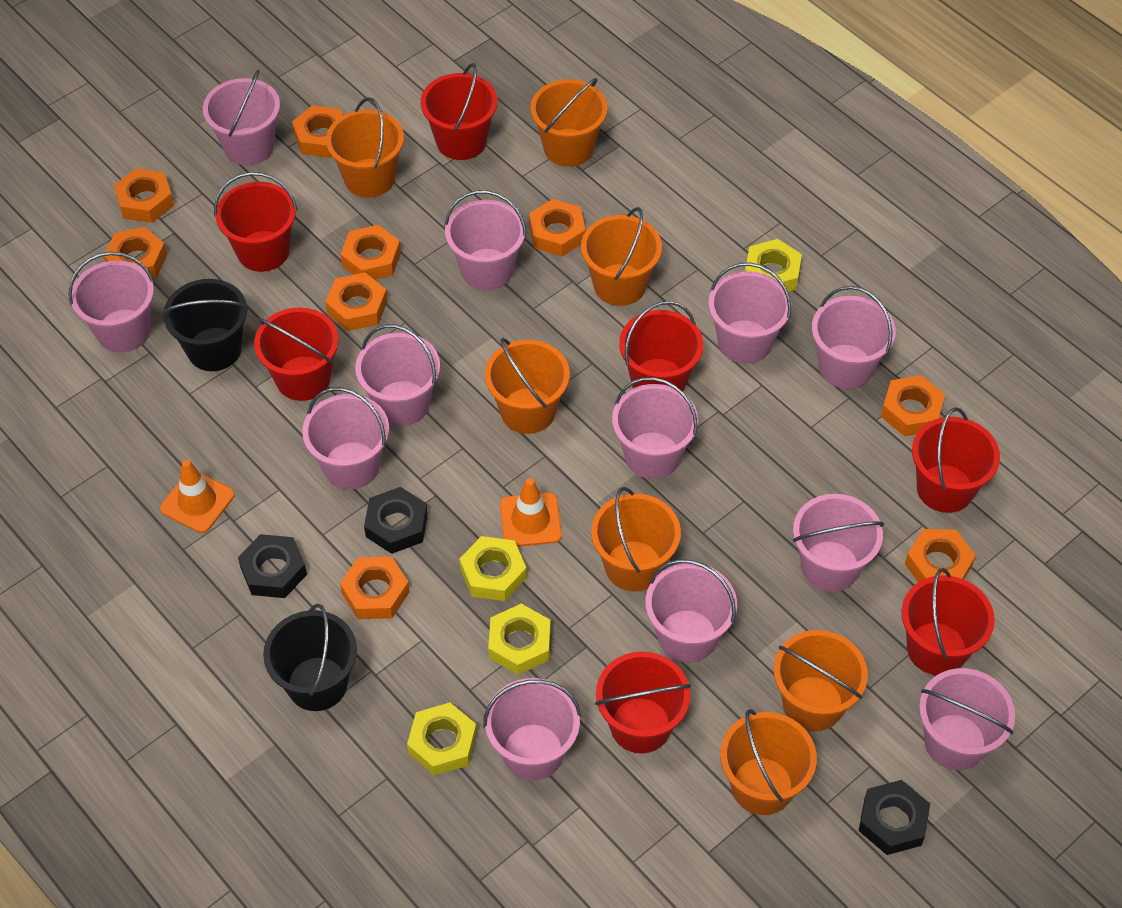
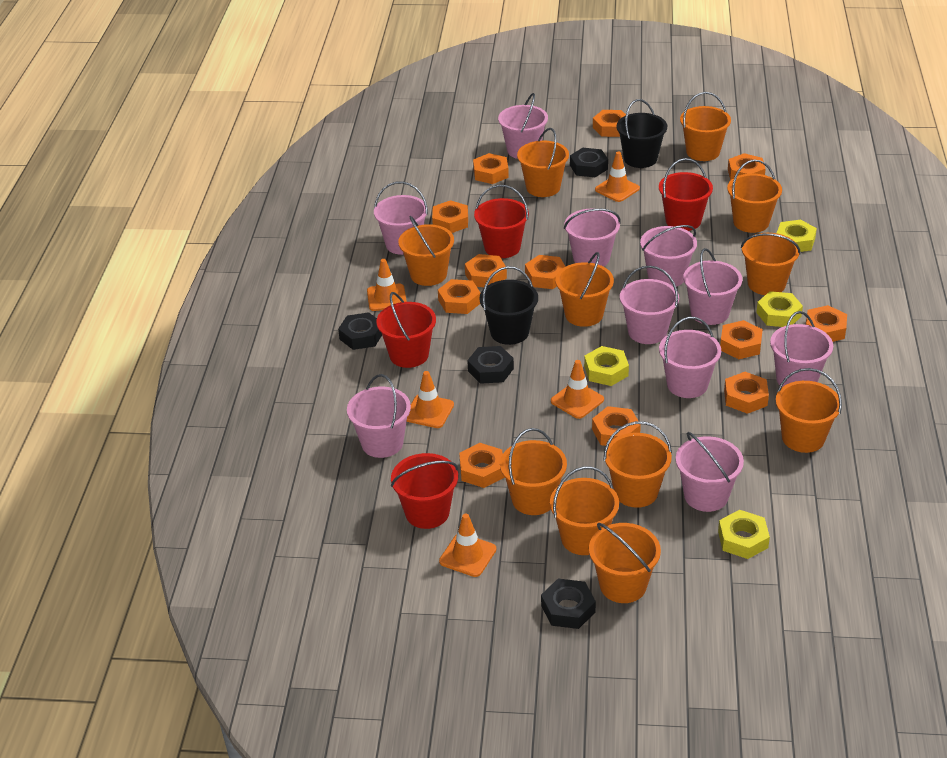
black nut: [238,534,307,598] [364,487,428,554] [859,780,930,855] = 3 -> [338,312,382,350] [467,346,514,384] [541,579,596,629] [570,148,608,177] = 4
orange bucket: [326,97,404,198] [485,338,570,434] [531,78,608,167] [581,207,662,306] [591,487,681,592] [720,709,817,815] [774,630,868,731] = 7 -> [399,216,454,286] [500,428,567,515] [517,128,569,197] [550,466,619,555] [556,252,614,327] [589,523,661,603] [604,421,672,508] [680,92,731,161] [727,160,782,233] [741,233,801,295] [776,368,842,453] = 11
orange nut: [104,227,167,278] [114,168,174,223] [292,105,343,158] [325,272,388,331] [340,225,401,280] [340,557,410,619] [529,199,586,256] [881,375,945,436] [905,529,976,582] = 9 -> [432,200,468,233] [438,279,481,314] [459,443,505,488] [465,254,507,287] [473,153,509,184] [525,255,566,289] [592,406,641,446] [593,110,626,137] [720,320,763,359] [724,372,769,414] [728,153,766,180] [806,305,847,342] = 12
orange traffic cone: [160,459,234,533] [500,478,562,547] = 2 -> [367,259,407,311] [407,371,454,428] [439,514,496,577] [551,360,604,419] [595,151,640,202] = 5
pink bucket: [68,252,154,353] [203,70,280,165] [302,387,389,489] [355,324,440,426] [444,190,527,290] [483,678,581,780] [612,377,698,479] [645,559,737,663] [708,262,792,364] [793,494,884,592] [812,286,896,389] [919,668,1015,770] = 12 -> [347,374,411,458] [374,181,428,255] [498,93,548,159] [564,209,621,267] [620,265,679,344] [640,225,697,287] [659,317,721,398] [676,432,744,512] [683,248,742,325] [770,311,833,387] = 10
red bucket: [214,172,298,272] [254,307,339,401] [421,63,497,160] [595,652,691,753] [619,301,703,391] [902,568,995,675] [912,407,1000,513] = 7 -> [376,292,436,368] [391,453,458,529] [474,185,529,258] [659,158,713,231] = 4

